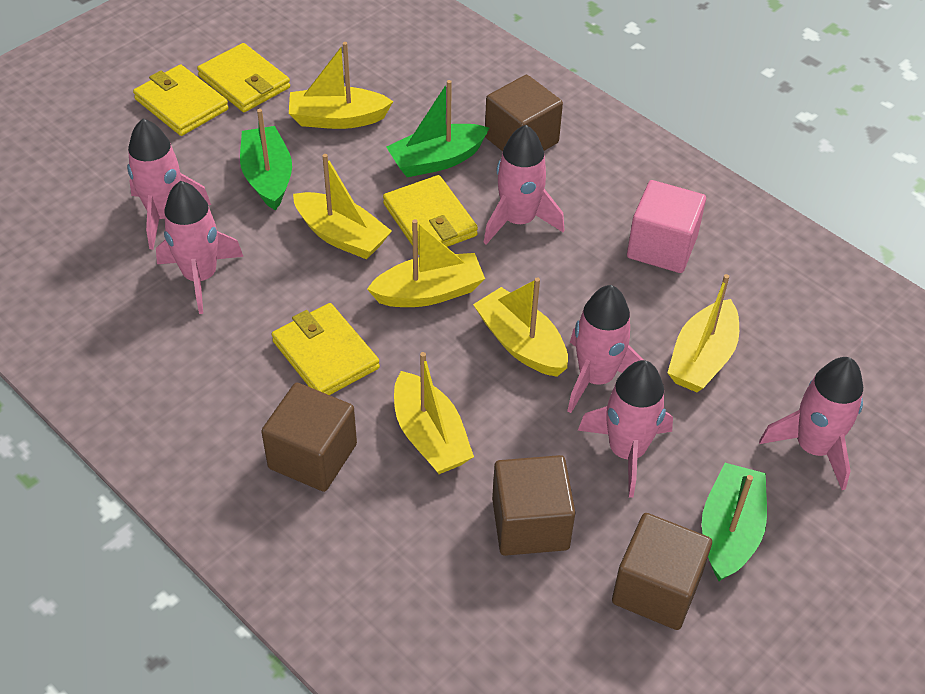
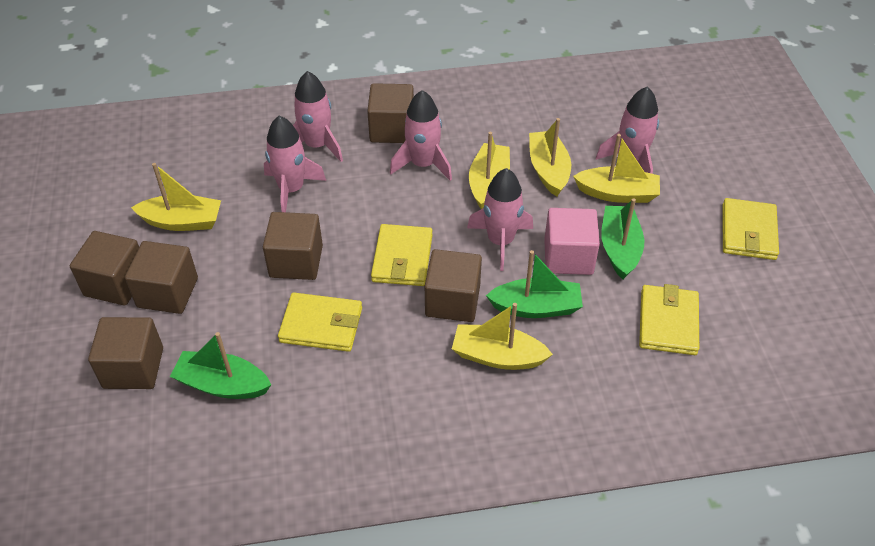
brown cube: [261,383,357,492] [485,75,563,151] [492,455,575,556] [612,513,712,630] = 4 -> [70,231,139,306] [88,317,163,389] [125,241,198,314] [263,212,323,280] [367,83,414,143] [425,249,482,322] = 6
pink rocket: [127,119,211,250] [156,181,243,314] [484,125,565,245] [567,285,644,413] [578,360,673,498] [759,357,863,490] = 6 -> [264,116,326,212] [293,71,343,162] [390,90,452,181] [467,168,533,271] [596,87,659,174] = 5
yellow boat: [289,42,393,129] [293,154,392,259] [367,219,485,307] [394,352,474,474] [473,277,568,377] [668,274,739,392] = 6 -> [131,163,221,231] [452,303,553,370] [469,132,510,209] [529,118,571,196] [573,134,660,203] = 5

